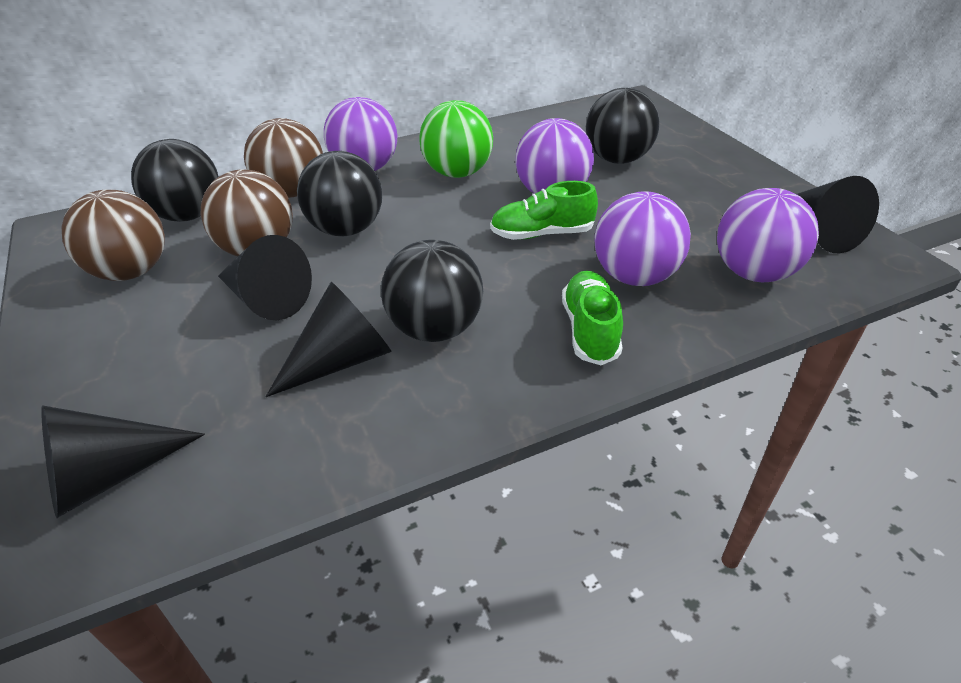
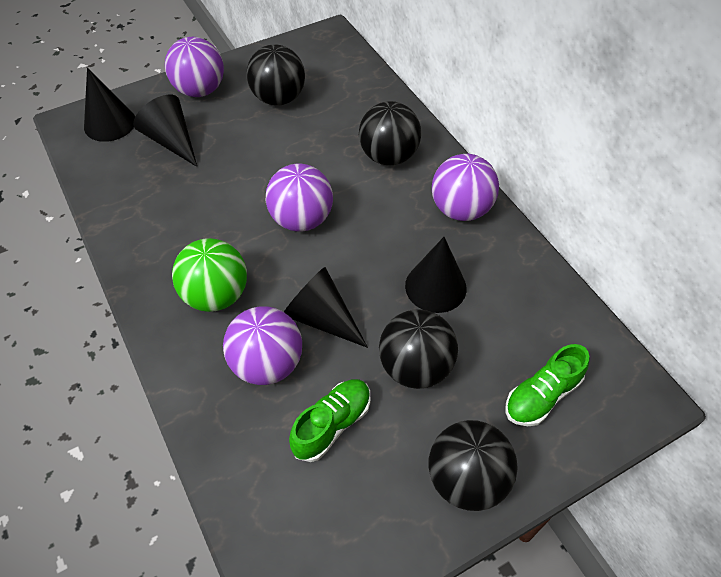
brown ball: [61,190,165,281] [201,170,293,256] [244,118,323,198] = 3 -> none = 0

